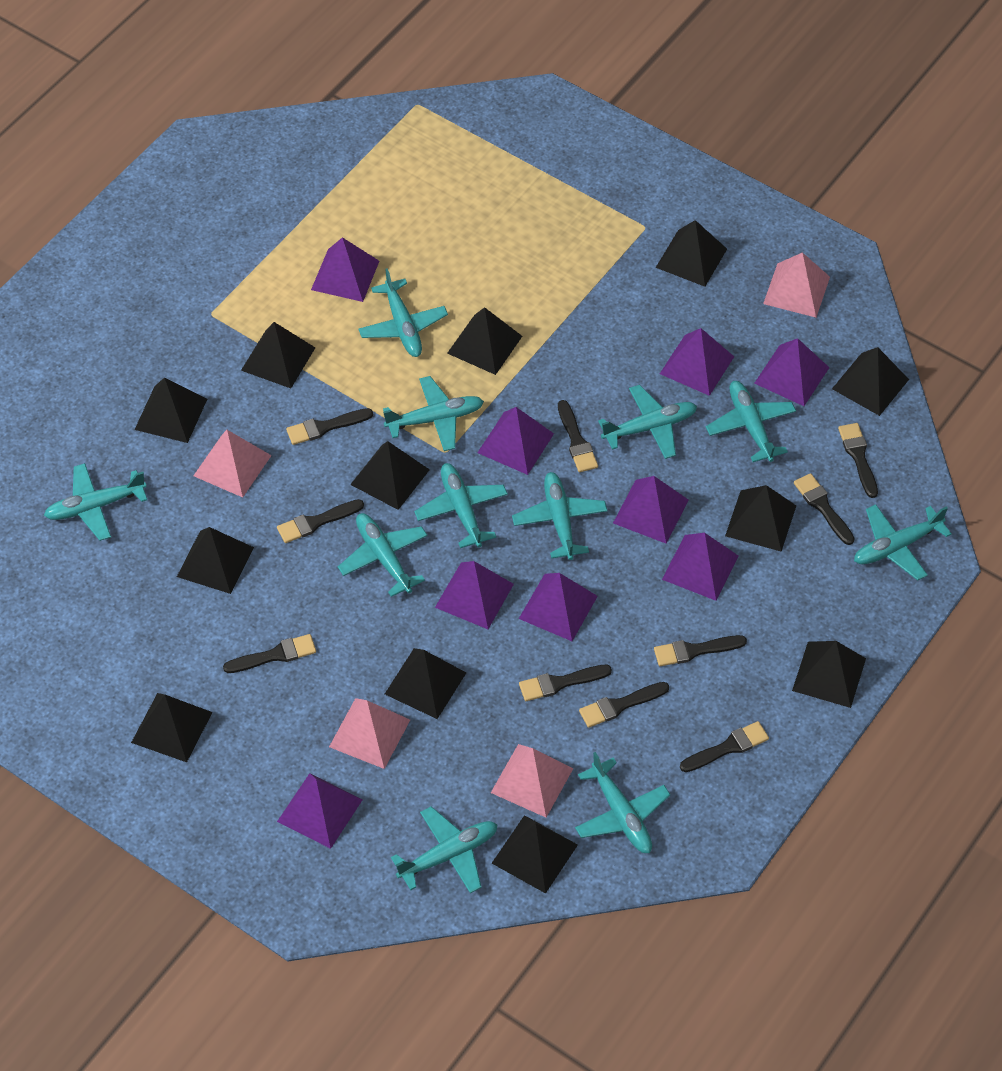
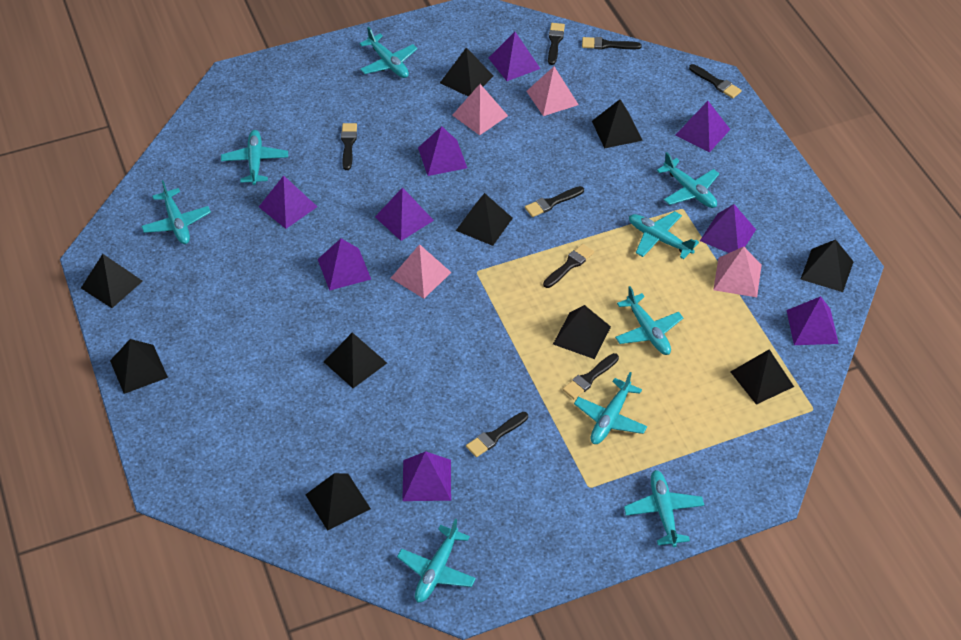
black brush: [223,634,316,673] [277,499,364,543] [286,408,373,445] [519,665,612,701] [558,400,598,472] [579,682,669,728] [654,635,747,666] [680,721,769,772] [794,473,855,545] [838,423,878,498] = 10 -> [341,123,357,170] [466,412,528,457] [525,186,584,217] [543,244,594,288] [548,23,565,65] [562,353,619,399] [582,37,642,50] [689,64,742,98] = 8
black pyramid: [131,693,212,762] [134,378,207,443] [177,527,254,594] [241,322,315,388] [350,441,430,510] [385,648,466,719] [447,307,522,375] [492,815,578,894] [656,220,727,287] [725,485,796,552] [792,641,866,708] [832,347,909,416] = 12 -> [81,254,143,308] [110,339,168,394] [305,473,371,531] [324,332,387,388] [440,47,493,97] [456,193,513,246] [553,305,611,359] [592,99,643,149] [731,349,794,405] [801,239,854,292] = 10
turquoise plane: [44,463,147,541] [338,513,428,597] [358,268,448,357] [383,376,484,451] [391,806,498,893] [414,463,508,548] [512,472,608,560] [575,752,670,853] [598,385,697,459] [706,381,796,462] [854,504,952,580] = 11 -> [141,180,211,244] [221,130,288,185] [359,27,417,78] [397,519,476,603] [574,372,647,444] [615,286,683,355] [624,470,704,547] [629,211,699,259] [657,152,719,208] = 9

